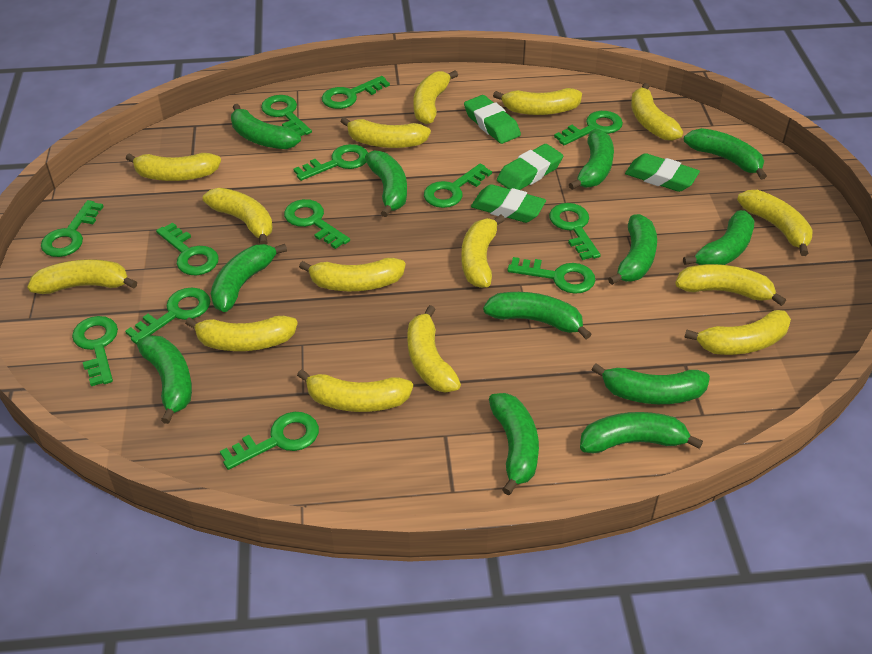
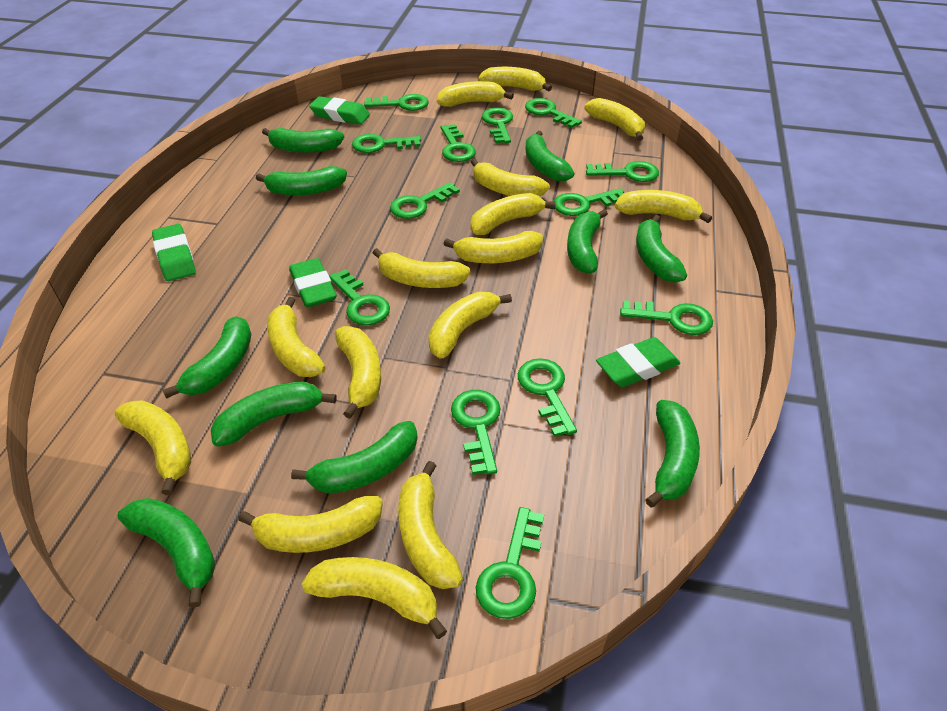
green banana: [137,335,192,424] [211,244,287,312] [231,104,301,149] [365,150,407,217] [483,292,591,339] [489,393,539,495] [569,129,614,190] [580,412,703,454] [591,363,710,404] [608,214,657,285] [683,210,755,265] [684,128,767,180] = 12 -> [117,498,215,608] [162,316,251,399] [211,381,337,447] [256,166,347,195] [262,128,344,153] [291,421,418,494] [526,131,575,182] [567,209,608,274] [636,215,687,283] [645,400,700,508] = 10

